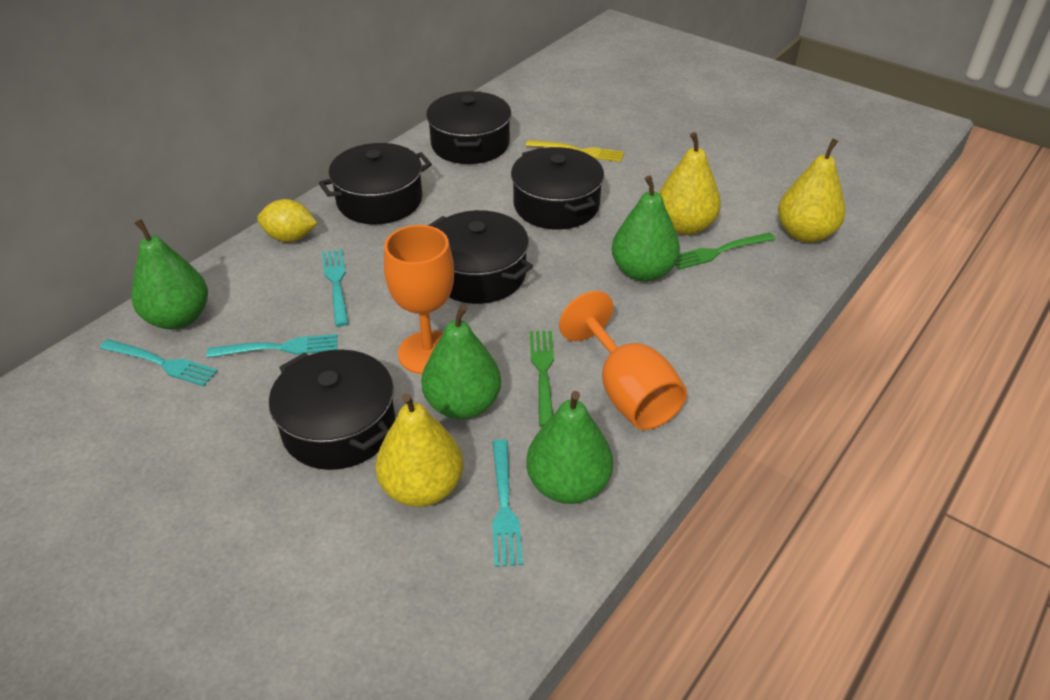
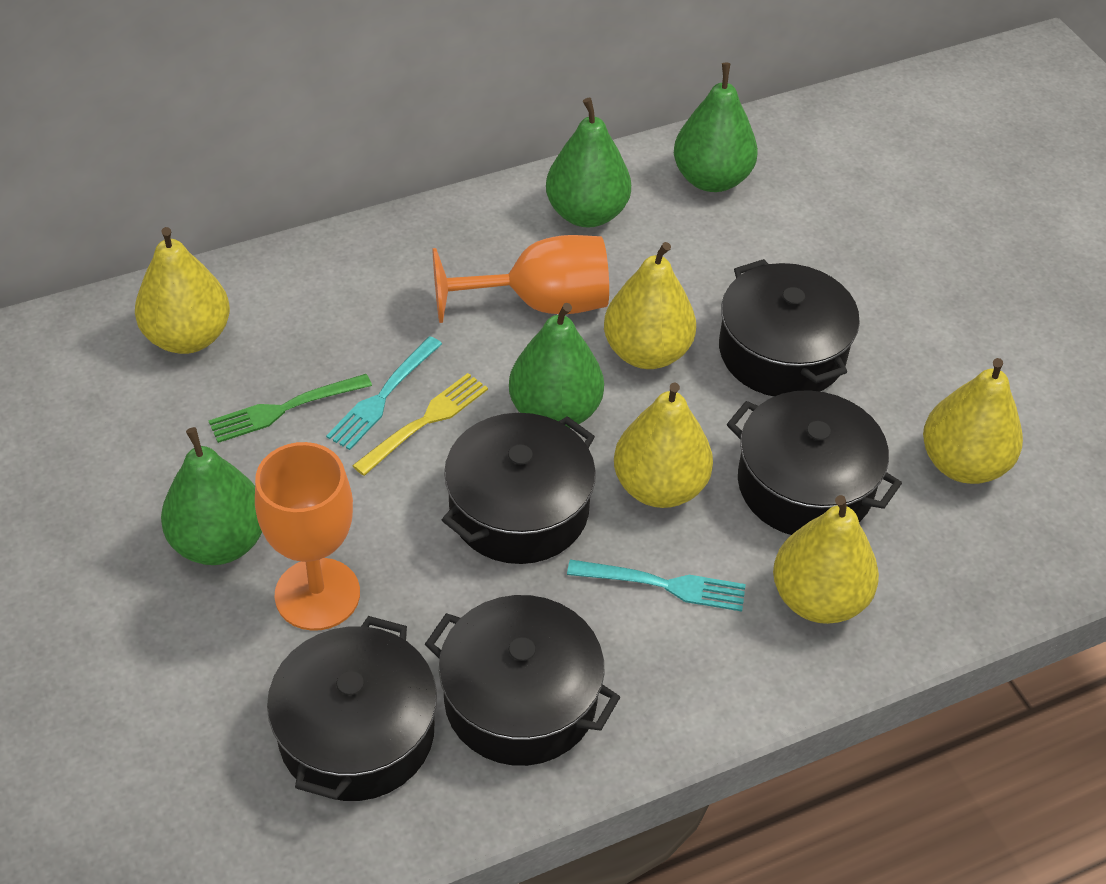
green fork: [530,331,554,427] [675,233,775,270] = 2 -> [208,374,372,443] = 1
turquoise fork: [100,339,218,386] [207,334,338,358] [322,249,349,327] [492,439,523,567] = 4 -> [326,336,442,450] [567,559,746,612] = 2
yellow lemon: [257,199,317,242] = 1 -> none = 0
yellow pear: [375,394,463,507] [659,132,721,235] [778,138,845,243] = 3 -> [135,227,230,354] [604,242,696,369] [614,382,713,508] [773,495,879,624] [923,358,1023,484] = 5

